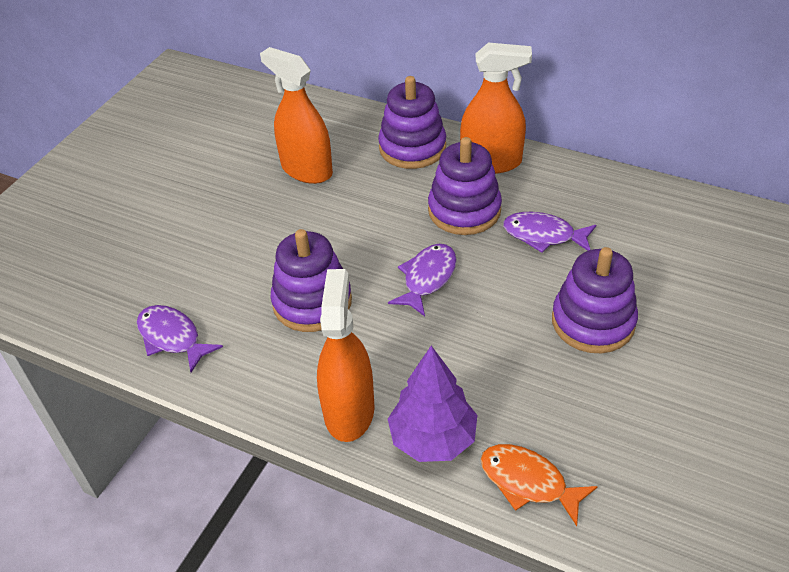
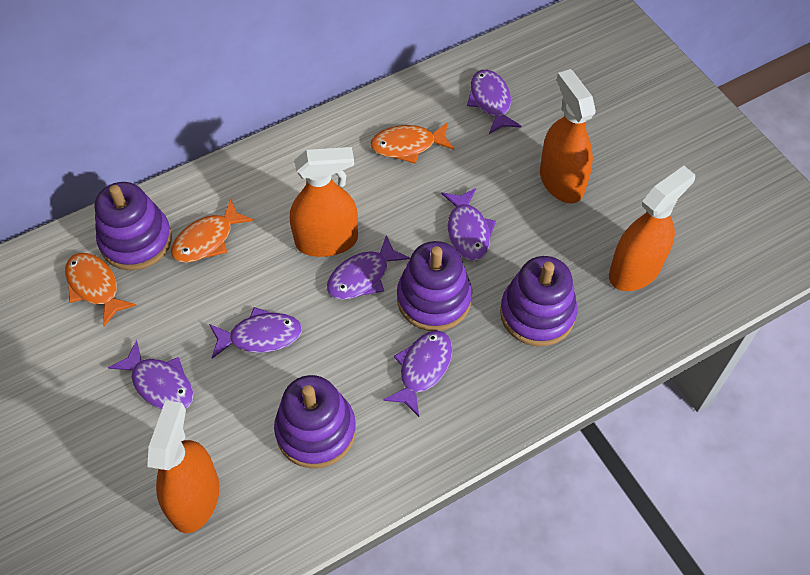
orange fish: [481,444,598,526] = 1 -> [65,253,136,326] [171,198,254,263] [370,122,454,164] = 3
orange spray bottle: [260,47,333,184] [317,269,374,442] [460,42,532,174] = 3 -> [147,400,219,533] [290,147,358,257] [540,69,596,203] [609,166,695,291] = 4
purple fish: [137,305,223,373] [388,244,457,316] [503,212,596,253] = 3 -> [108,340,194,410] [209,307,302,359] [327,235,410,300] [383,330,453,417] [441,188,496,261] [467,70,522,134] = 6
purple tree: [388,346,477,462] = 1 -> none = 0

